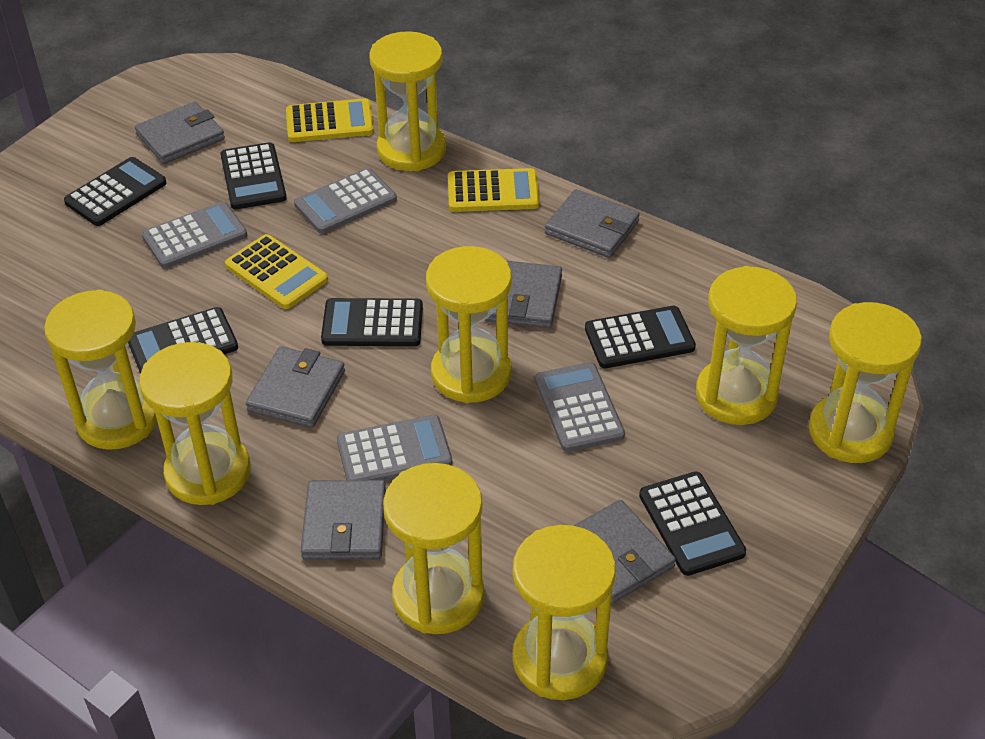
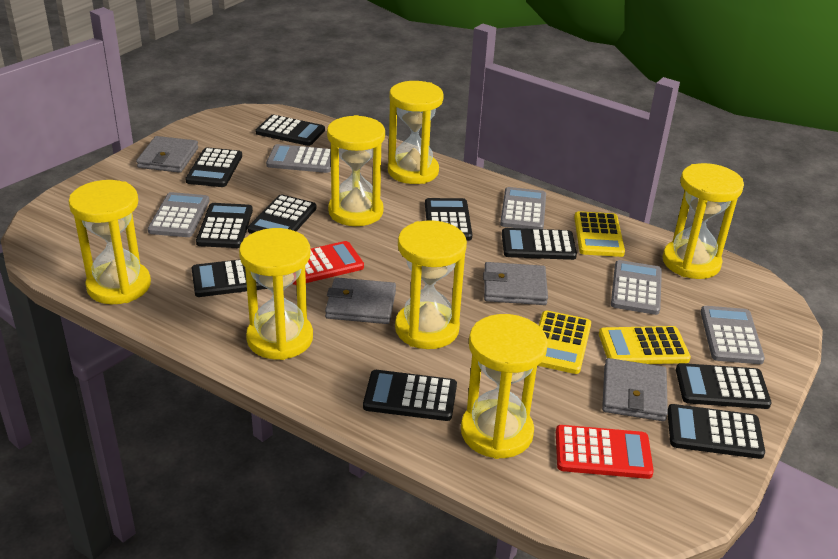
black calculator: [64,157,166,226] [128,307,238,373] [220,142,287,209] [321,298,423,346] [585,306,696,368] [639,472,746,576] = 6 -> [185,147,242,187] [191,259,267,297] [196,203,253,248] [248,194,317,234] [256,115,325,146] [363,370,457,421] [425,198,473,241] [502,228,577,260] [668,404,765,459] [676,363,772,409] = 10
grey calculator: [142,202,247,268] [294,168,397,234] [337,415,452,481] [535,362,625,452] = 4 -> [148,192,209,237] [266,144,331,173] [500,187,546,229] [611,260,662,315] [701,306,765,364] = 5
grey wallet: [135,102,225,164] [246,346,345,428] [301,480,386,560] [484,261,562,328] [545,189,640,258] [573,500,676,603] = 6 -> [136,136,198,173] [325,277,396,324] [483,262,548,305] [602,358,668,421] = 4
red calculator: none = 0 -> [293,241,364,285] [556,425,654,479] = 2
yellow hourglass: [44,290,157,450] [139,342,250,505] [369,31,446,171] [383,463,484,634] [426,246,512,403] [512,525,616,700] [696,266,797,425] [809,302,922,463] = 8 -> [68,180,151,304] [239,228,313,360] [327,115,385,226] [388,81,444,184] [395,220,467,349] [461,314,548,459] [663,163,744,279] = 7

